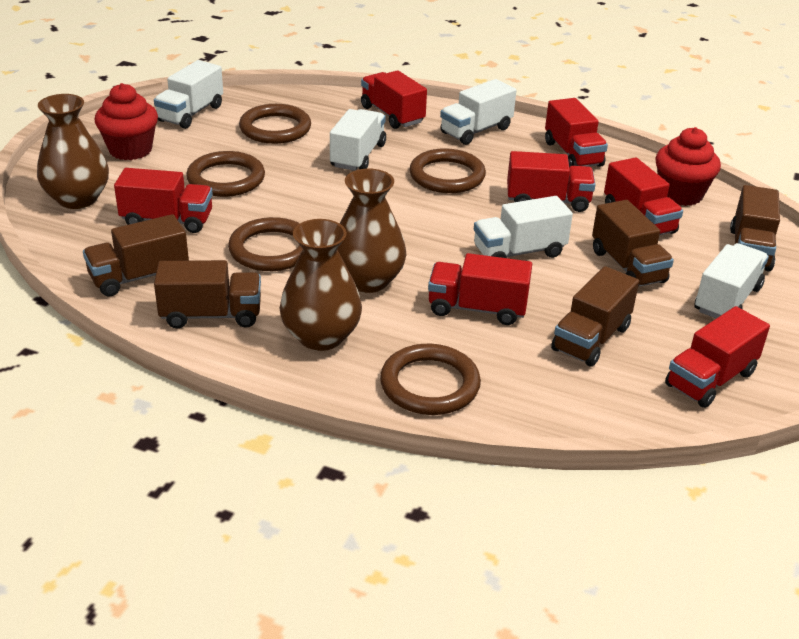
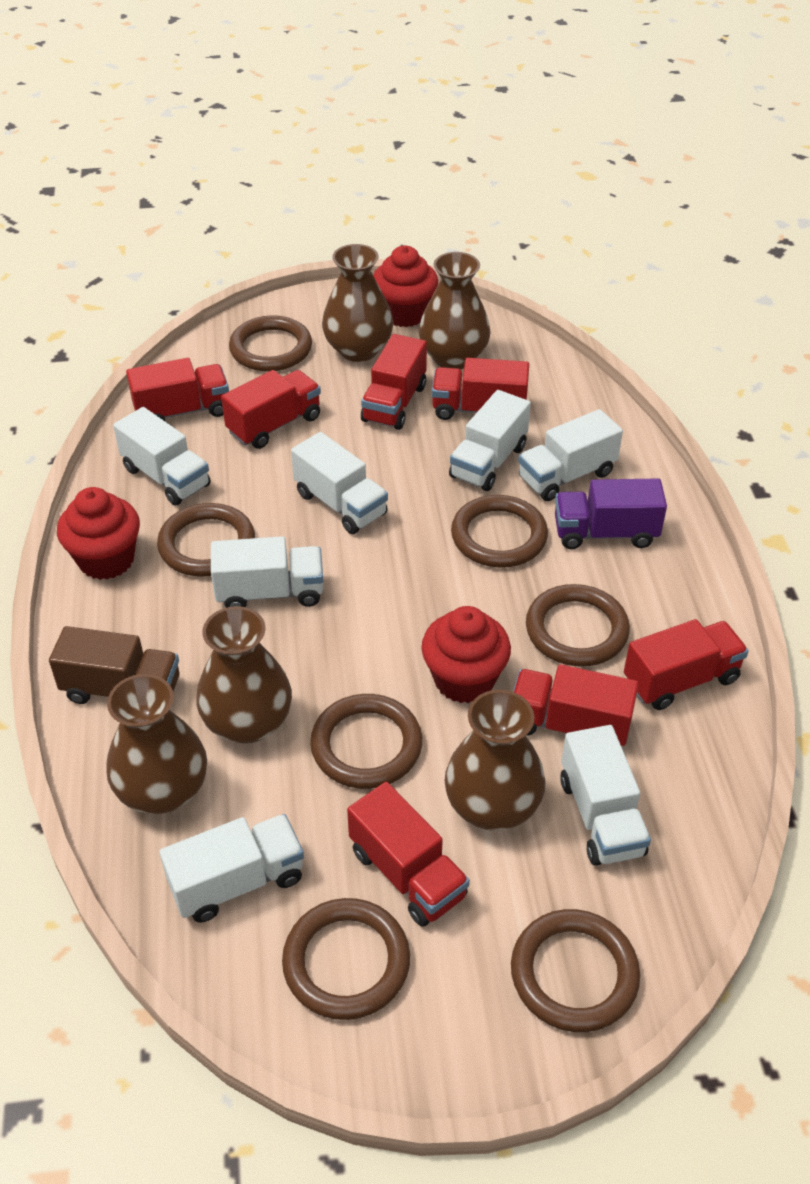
brown ring: [186,151,265,197] [228,217,303,271] [239,104,311,144] [380,344,481,415] [409,148,486,193] = 5 -> [157,503,255,577] [229,315,312,371] [282,898,410,1020] [310,694,422,789] [451,495,548,568] [511,909,640,1032] [526,584,630,667] = 7
brown truck: [83,214,189,297] [154,260,261,329] [551,266,639,366] [592,200,674,286] [730,185,780,271] = 5 -> [49,626,179,704] = 1
brown vase: [37,94,109,209] [279,219,362,351] [337,169,406,293] = 3 -> [106,674,207,814] [196,606,292,744] [322,244,393,362] [418,252,491,369] [445,690,546,831] = 5
purple truck: none = 0 -> [555,478,667,549] = 1
red cupcake: [94,83,158,160] [655,127,721,206] = 2 -> [57,487,140,580] [373,246,438,327] [421,606,511,703] = 3
white truck: [154,60,223,129] [330,109,386,171] [440,79,516,145] [474,196,573,258] [694,243,769,318] = 5 -> [113,407,211,505] [159,814,304,923] [211,536,323,608] [291,432,388,534] [449,390,531,491] [518,409,623,501] [560,725,651,866] = 7

